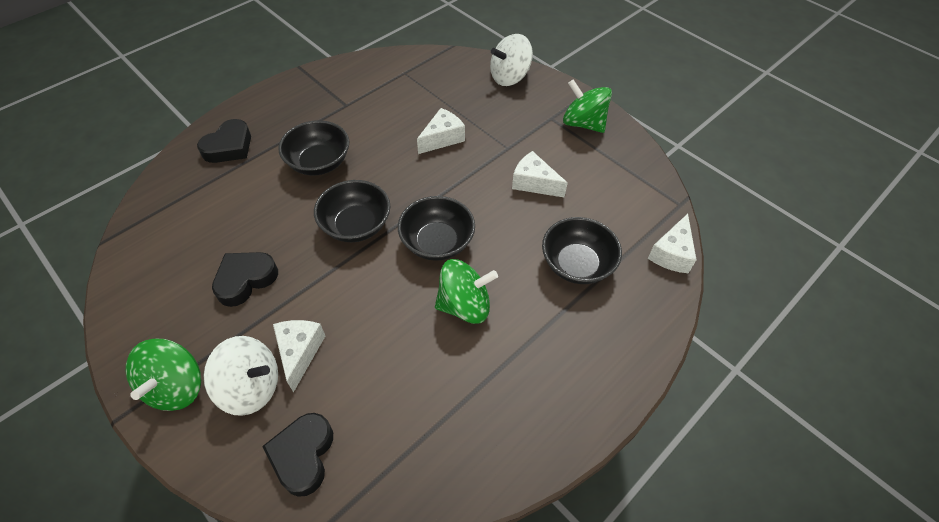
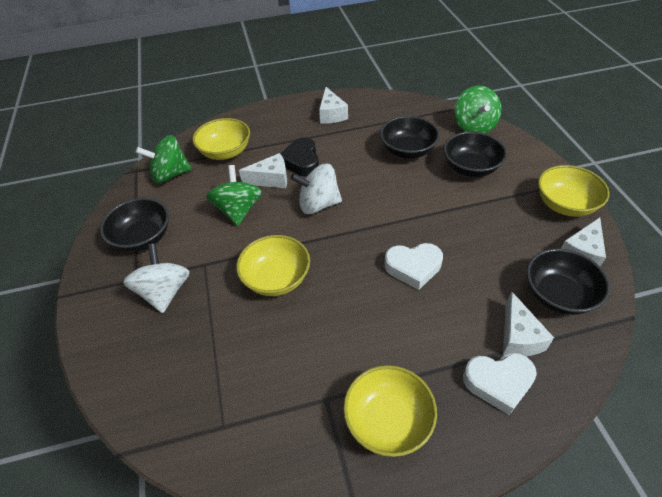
black heart: [197,119,251,163] [212,252,278,307] [262,413,333,497] = 3 -> [281,138,319,176] = 1
white heart: none = 0 -> [384,243,443,290] [463,353,537,415] = 2
yellow bowl: none = 0 -> [193,118,250,160] [236,235,310,296] [343,365,437,457] [538,165,610,217] = 4

